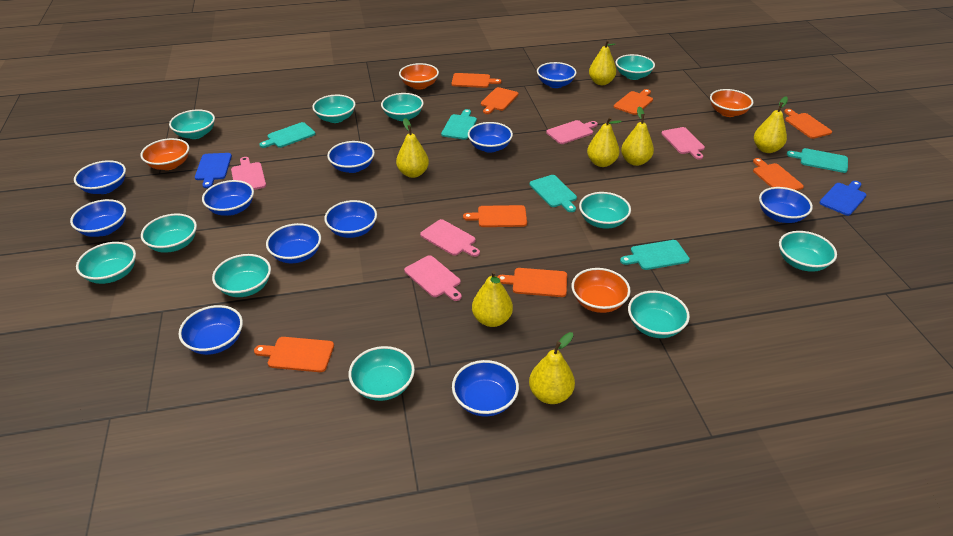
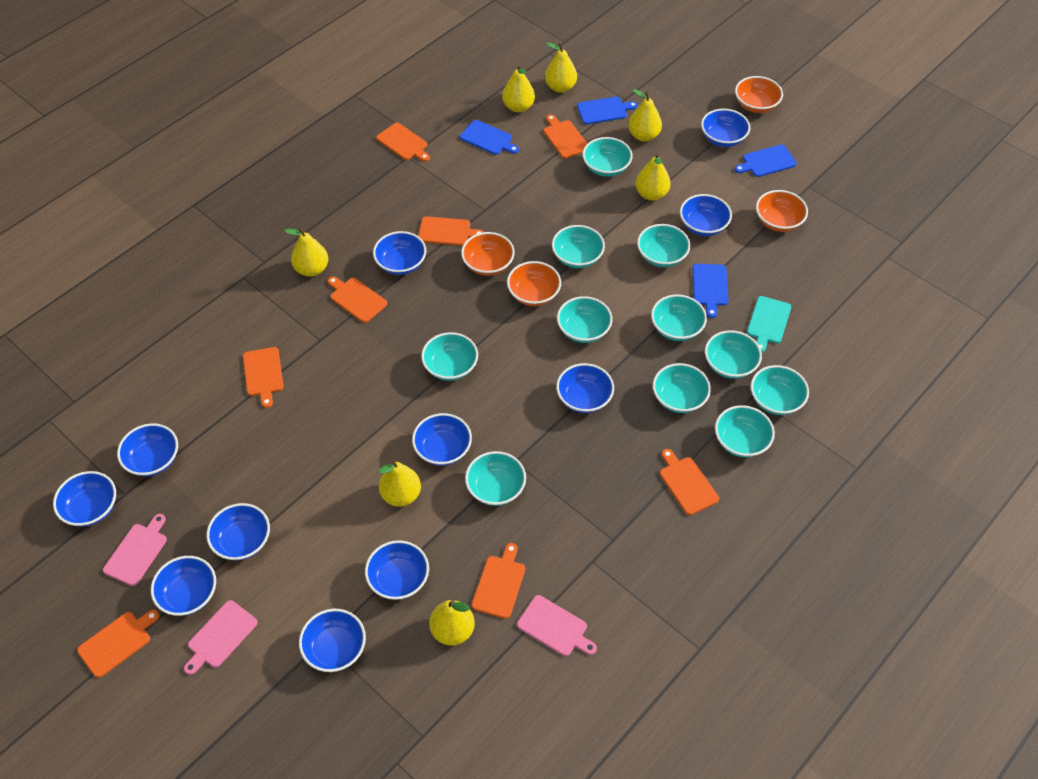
blue cutting board: [195,153,232,188] [819,181,866,216] = 2 -> [460,120,519,155] [577,97,638,124] [692,264,729,318] [734,144,797,177] = 4
pink cutting board: [231,157,266,190] [404,255,462,301] [420,219,480,257] [546,120,598,144] [661,127,705,160] = 5 -> [103,514,167,586] [184,600,258,675] [517,595,597,656] = 3
turquoise cutting board: [259,122,315,148] [441,109,477,140] [530,175,577,212] [620,240,690,270] [787,148,848,173] = 5 -> [747,296,791,353] = 1

